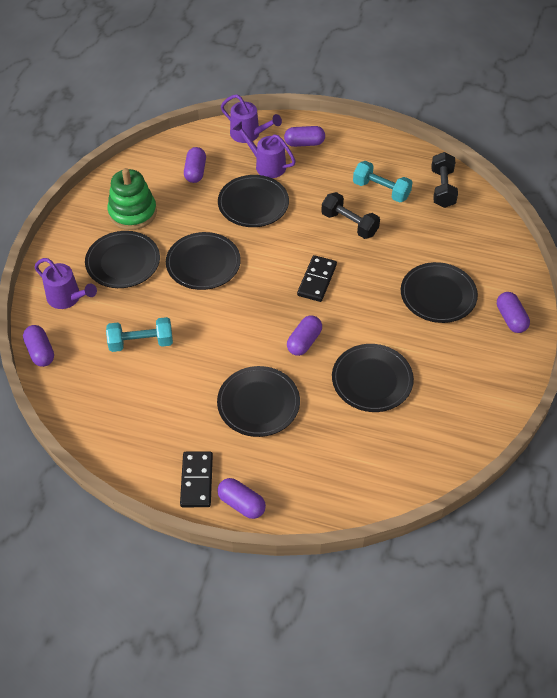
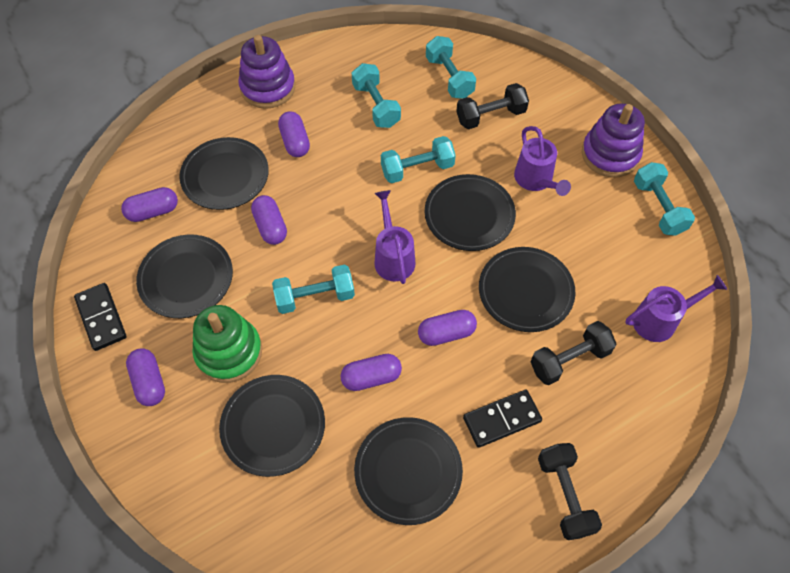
black dumbbell: [321,192,380,239] [431,152,458,208] = 2 -> [456,83,529,129] [531,321,616,385] [538,443,602,540] = 3
purple stacking toy: none = 0 -> [239,35,295,109] [582,104,645,178] = 2
turquoise dumbbell: [106,317,173,352] [353,161,413,203] = 2 -> [272,264,355,314] [352,63,401,128] [381,136,456,183] [426,36,476,99] [634,162,695,236] = 5

